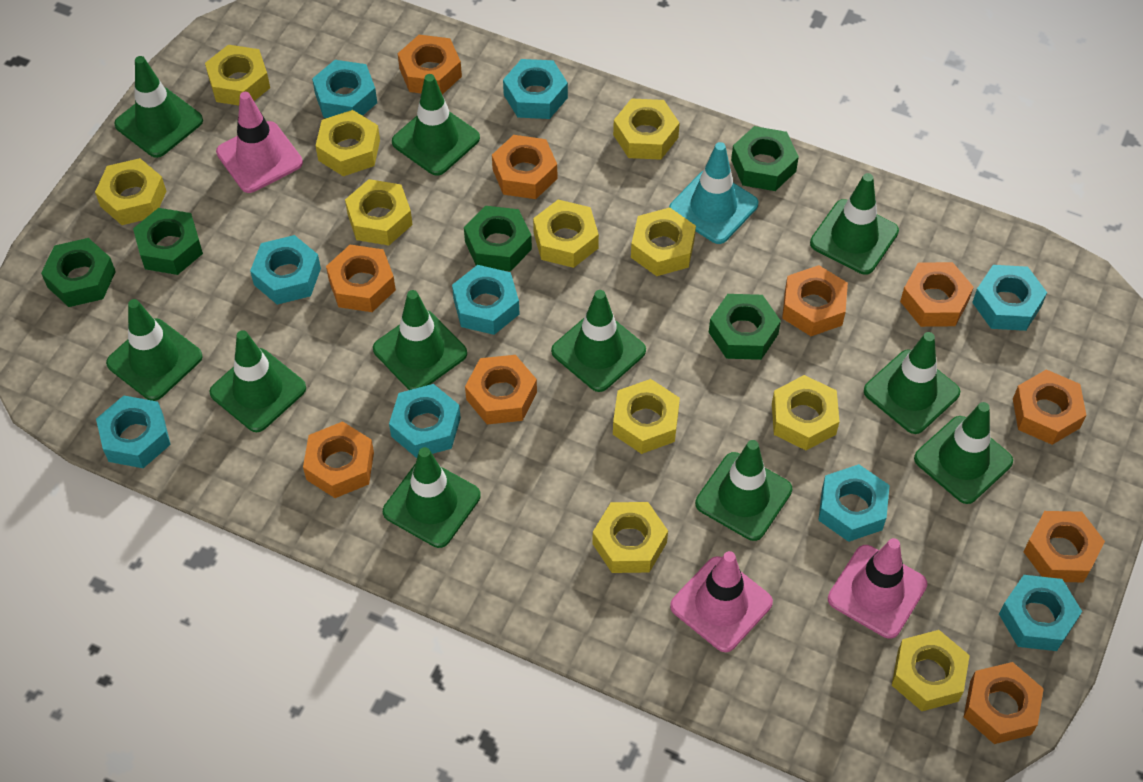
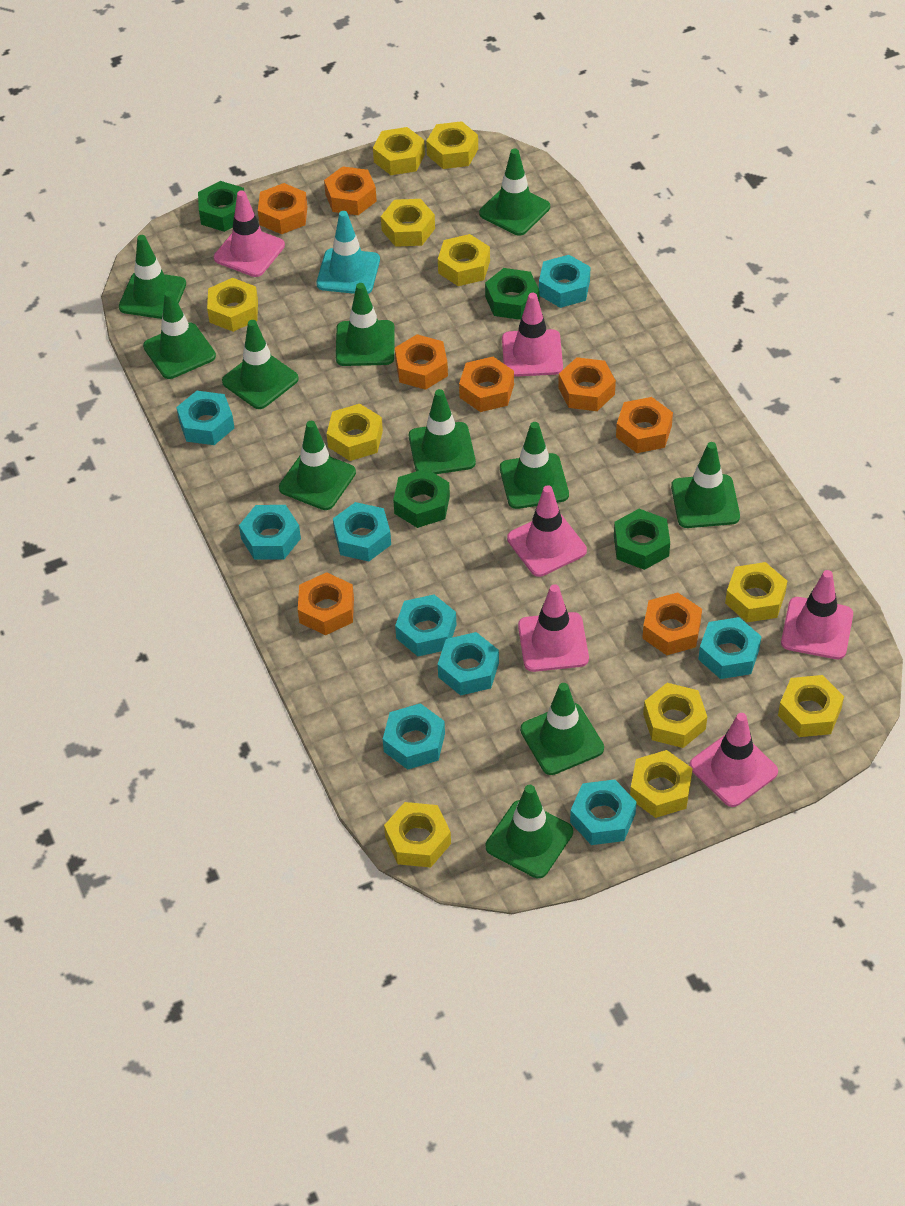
green nut: [41,238,116,307] [133,208,203,275] [464,206,532,271] [709,294,781,360] [731,126,799,191] = 5 -> [198,181,244,232] [393,469,450,528] [485,268,540,320] [614,509,670,570] = 4
orange nut: [303,421,374,498] [326,245,396,312] [398,35,462,94] [465,355,537,424] [492,135,557,199] [782,265,848,336] [900,262,974,327] [964,662,1044,744] [1013,369,1086,445] [1023,511,1105,582] = 10 -> [258,183,307,234] [298,572,354,635] [324,166,377,215] [395,334,448,390] [459,357,514,412] [558,357,616,411] [616,397,673,453] [642,592,702,655] = 8
pink traffic cone: [216,92,303,193] [670,551,773,652] [828,538,927,639] = 3 -> [214,190,285,277] [502,293,563,377] [507,485,587,577] [518,584,589,672] [689,713,778,807] [781,570,853,659] = 6

